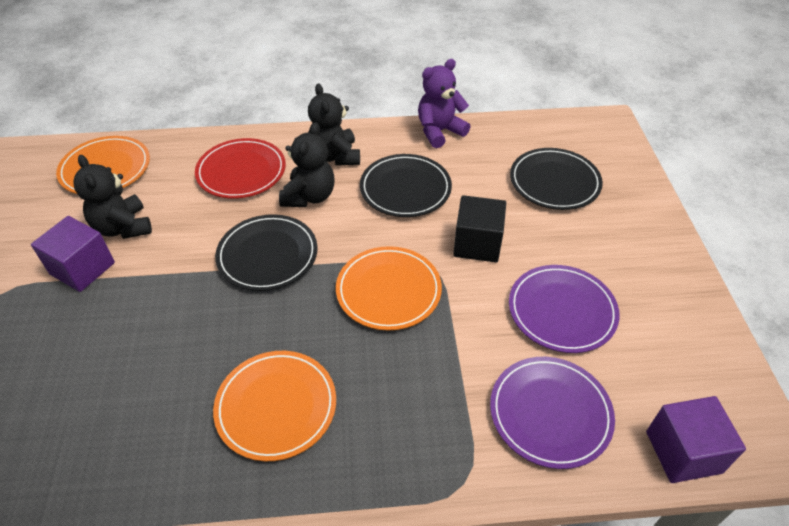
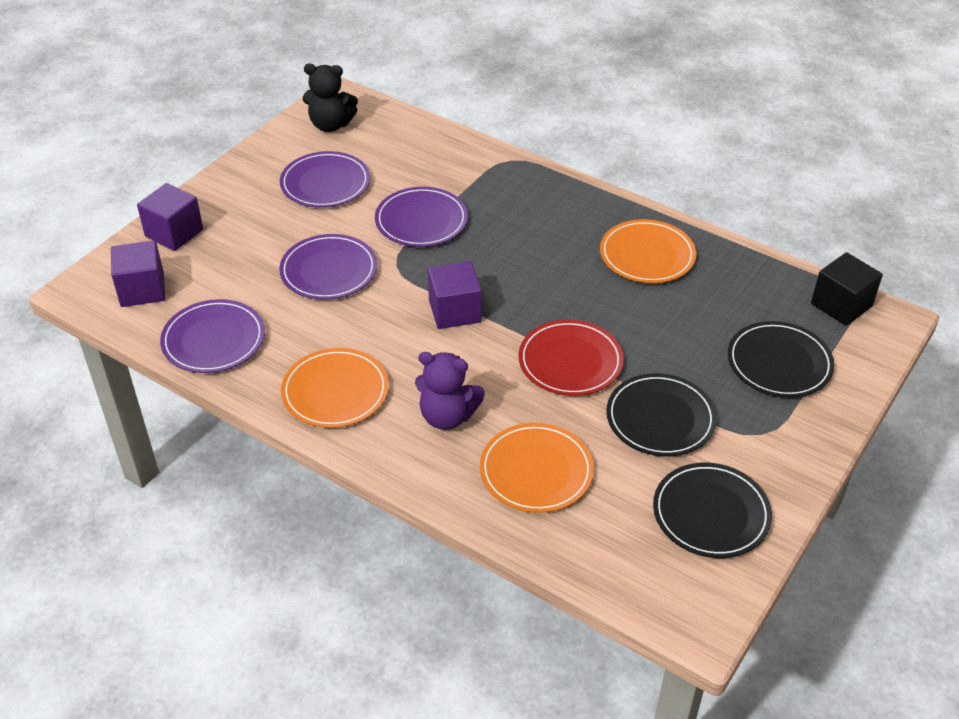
black teddy bear: [73,155,152,239] [279,122,335,207] [308,83,360,165] = 3 -> [303,64,358,132] = 1
purple cube: [31,216,115,292] [646,396,746,483] = 2 -> [111,240,166,307] [137,183,203,251] [428,261,482,329] = 3
purple plate: [490,357,615,469] [509,265,620,353] = 2 -> [160,299,265,373] [279,234,377,300] [280,151,370,208] [375,187,468,247] = 4

